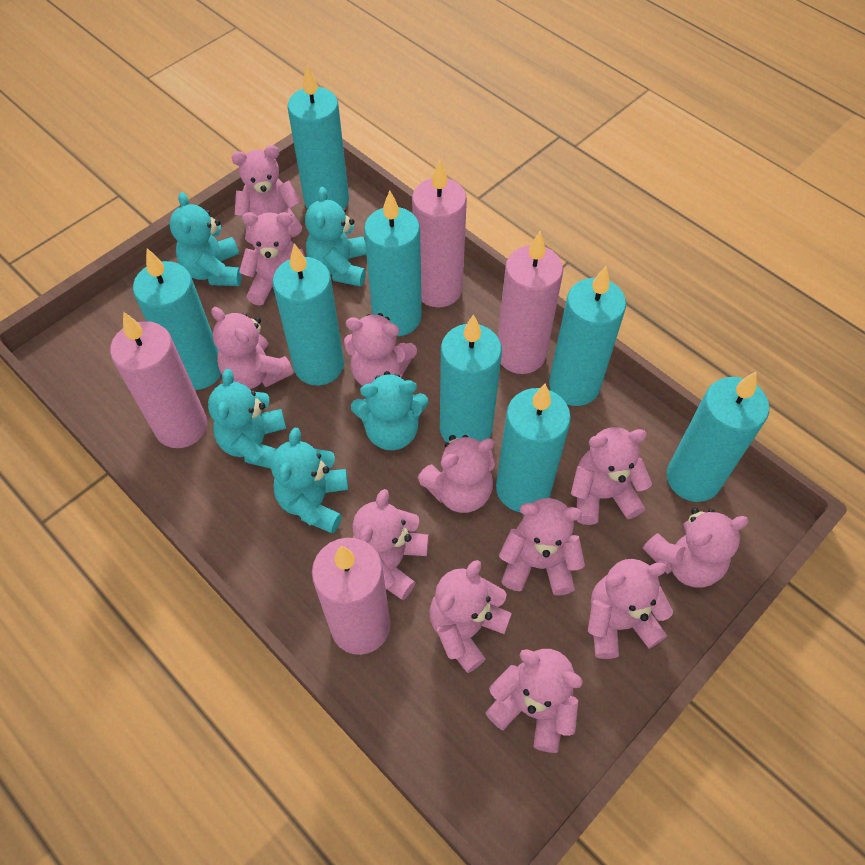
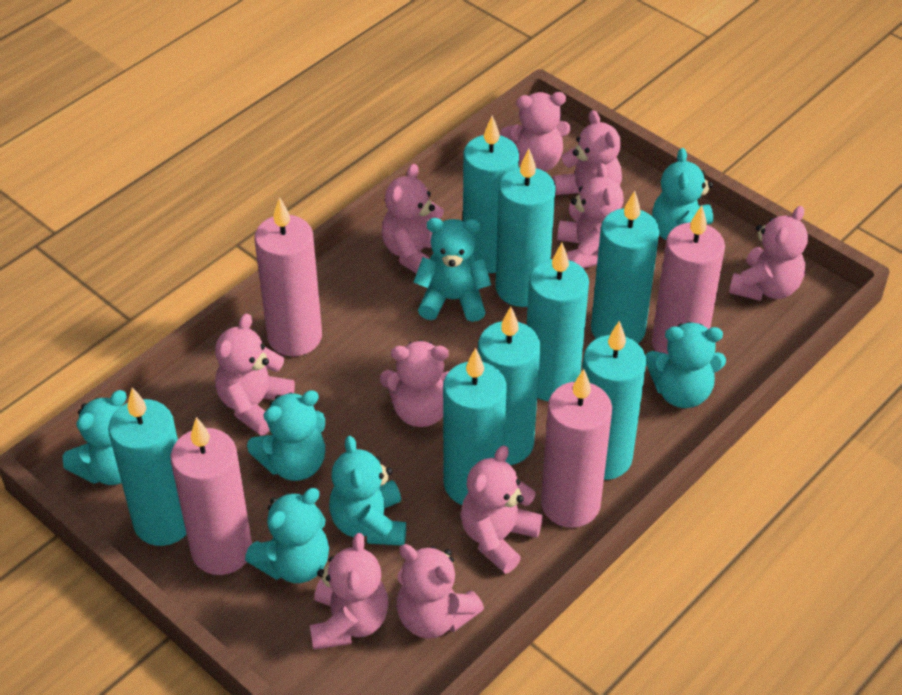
pink teddy bear: [211,307,294,389] [232,145,302,244] [239,212,305,306] [344,313,417,386] [352,489,429,600] [417,435,495,513] [429,560,512,673] [485,649,583,753] [499,498,585,596] [571,427,652,525] [588,559,673,659] [643,508,749,588] = 12 -> [215,313,295,435] [310,533,388,650] [380,340,449,427] [382,164,444,274] [396,544,484,639] [461,445,543,574] [500,92,570,172] [553,110,622,222] [557,163,624,269] [729,206,808,301] = 10
turquoise teddy bear: [170,192,242,286] [208,369,286,469] [271,428,348,534] [305,187,366,287] [351,371,428,450] = 5 -> [63,390,127,485] [245,488,329,583] [247,390,325,481] [329,436,406,546] [414,218,491,322] [645,322,726,408] [652,148,713,240] = 7

